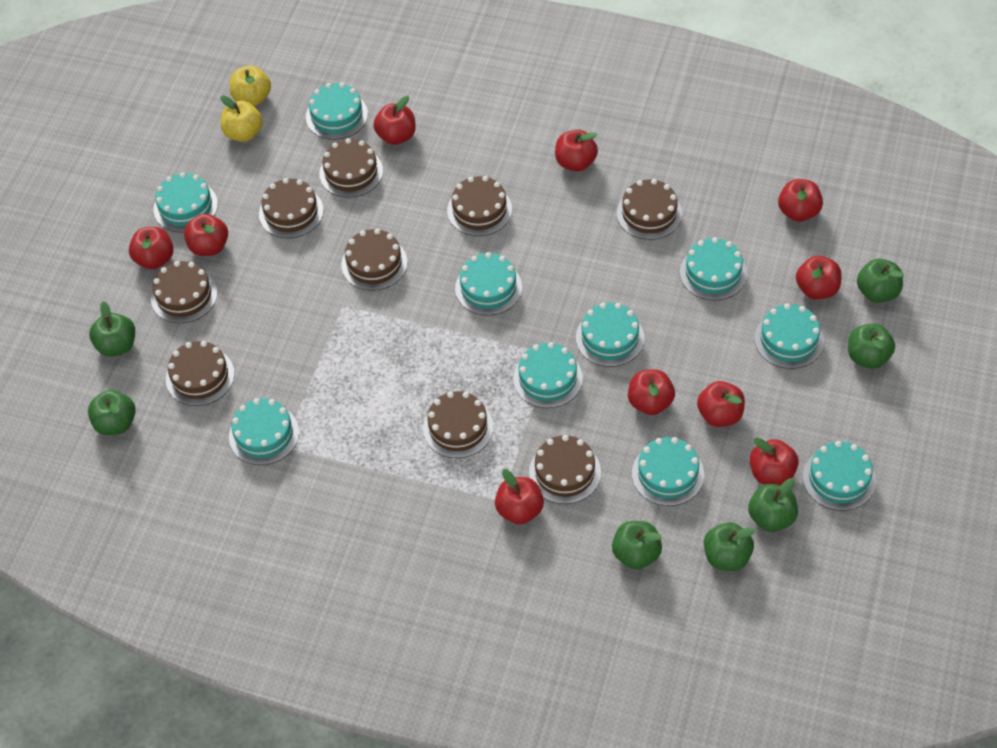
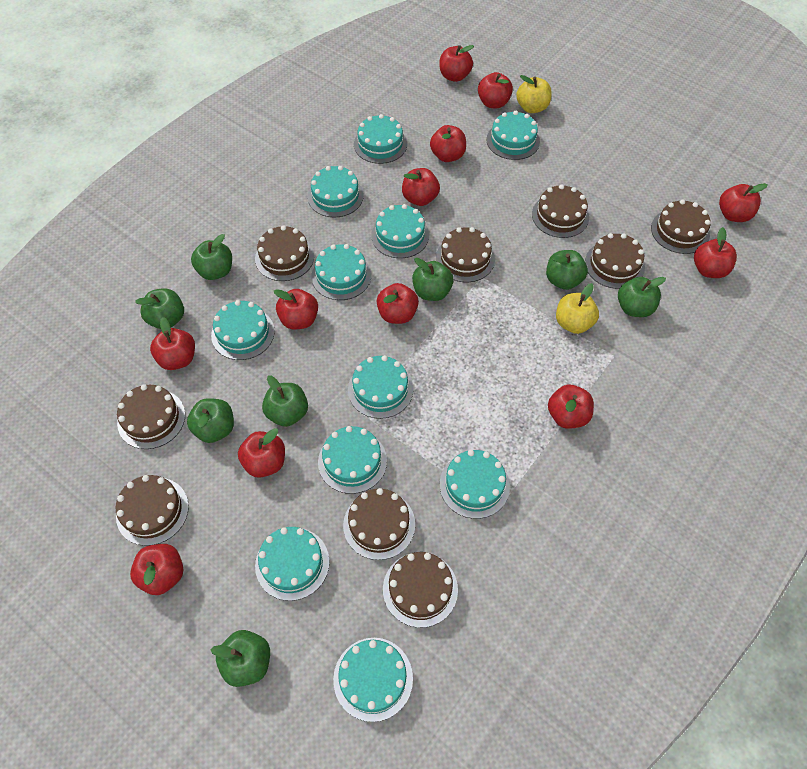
green apple: [88,390,136,435] [89,301,135,357] [612,521,662,569] [704,522,755,571] [748,478,798,532] [848,323,895,369] [857,259,904,303] = 7 -> [135,288,184,329] [187,398,234,443] [191,234,232,280] [210,630,270,687] [262,375,308,427] [412,258,453,301] [546,250,588,290] [618,277,666,317] = 8
red apple: [129,227,174,269] [184,214,228,256] [374,95,416,145] [495,469,544,525] [555,130,598,172] [628,369,675,415] [697,381,745,427] [750,438,799,485] [778,179,823,222] [796,256,842,300] = 10 -> [130,544,183,595] [150,317,195,370] [238,428,285,478] [274,289,318,330] [377,283,419,324] [402,168,440,206] [430,125,466,162] [439,45,474,82] [478,72,513,108] [548,385,594,429] [694,227,737,278] [719,183,768,222] = 12
turquoise cake: [153,172,218,232] [229,398,299,465] [306,83,368,140] [455,252,522,315] [513,342,583,408] [576,303,644,367] [632,437,704,506] [680,237,747,300] [754,303,824,369] [803,441,876,511] = 10 -> [211,300,275,360] [255,527,329,601] [308,166,364,217] [311,244,371,300] [318,426,387,494] [333,638,413,722] [348,355,413,419] [354,114,407,164] [371,204,429,258] [440,450,510,519] [486,111,540,160] = 11

